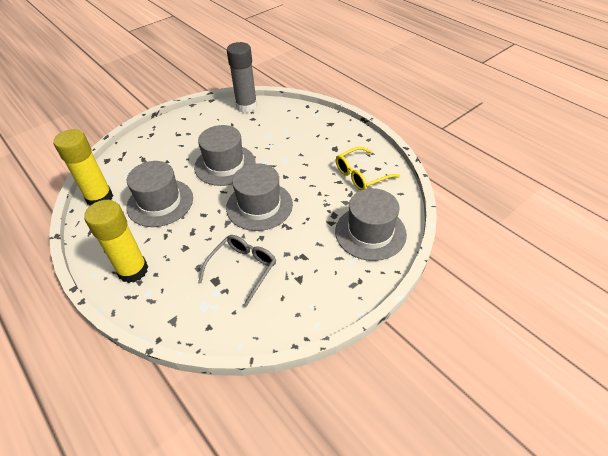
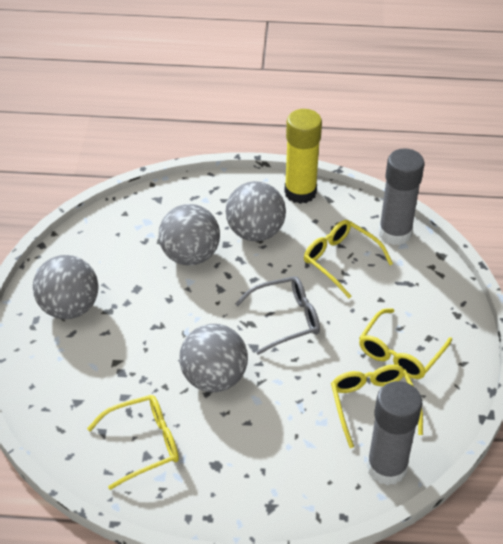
grey ball: none = 0 -> [33,255,98,319] [159,204,220,265] [179,324,248,392] [226,181,286,241] = 4
grey glue stick: [227,42,257,113] = 1 -> [367,381,422,486] [379,148,424,245] = 2
grey hat: [126,161,193,227] [194,125,255,186] [226,163,293,231] [335,188,407,261] = 4 -> none = 0
yellow glasses: [336,147,400,191] = 1 -> [87,395,179,490] [304,220,393,298] [331,365,423,448] [359,308,452,379] = 4
yellow glue stick: [54,129,113,205] [84,200,148,283] = 2 -> [284,109,322,204] = 1

